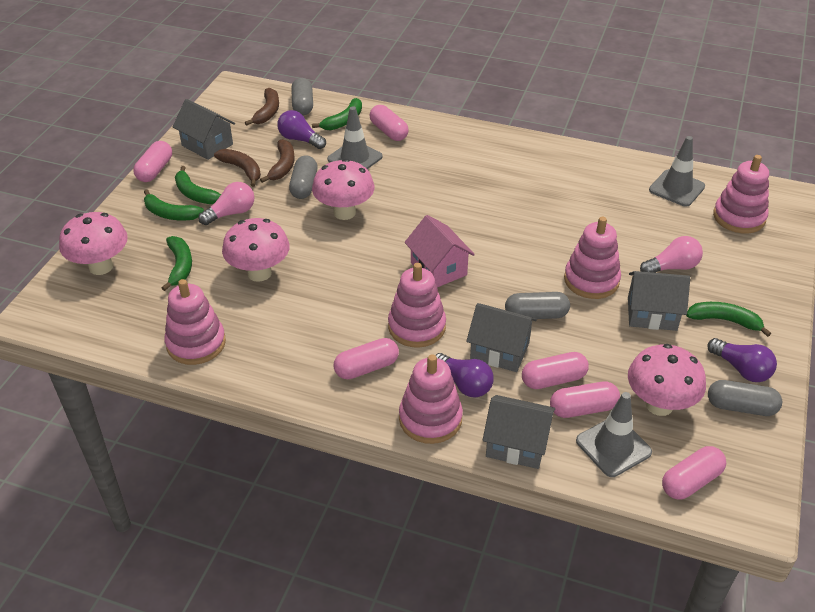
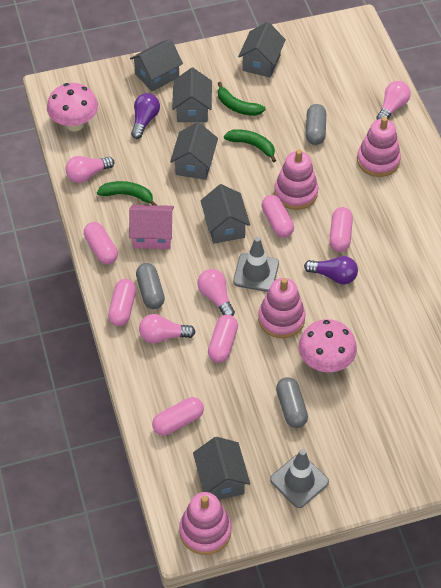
brown banana: [214,149,261,187] [245,88,279,126] [260,139,295,183] = 3 -> none = 0
green banana: [144,190,204,220] [162,236,192,291] [175,166,221,204] [312,98,362,130] [686,302,771,337] = 5 -> [97,181,156,205] [218,82,265,116] [224,129,276,163] = 3
grey capsule: [289,155,318,199] [291,78,313,115] [505,292,570,319] [708,380,782,416] = 4 -> [136,263,165,309] [276,377,308,428] [306,104,326,145] = 3
grey house: [173,99,235,160] [466,303,537,372] [483,395,555,469] [628,271,690,331] = 4 -> [130,39,183,92] [170,122,218,180] [172,68,212,122] [193,437,250,500] [200,184,250,243] [238,22,286,78] = 6
grey traffic cone: [327,106,383,169] [576,392,652,477] [649,136,705,207] = 3 -> [233,237,279,292] [270,449,329,508] = 2
pink light bulb: [198,182,254,225] [640,236,703,273] = 2 -> [66,156,115,183] [139,314,195,343] [197,269,235,316] [376,81,411,120] = 4
pink mushroom: [59,212,128,275] [222,218,290,282] [312,159,375,220] [628,344,706,416] = 4 -> [47,83,98,131] [298,319,357,372] = 2
pink stacking toy: [164,279,226,365] [388,263,446,347] [399,354,463,444] [564,217,621,299] [713,155,769,233] = 5 -> [179,492,232,555] [258,278,305,338] [274,150,318,210] [357,117,401,177] = 4
purple light bulb: [277,110,326,149] [435,353,494,397] [707,338,777,382] = 3 -> [131,93,160,139] [304,256,358,284] = 2

